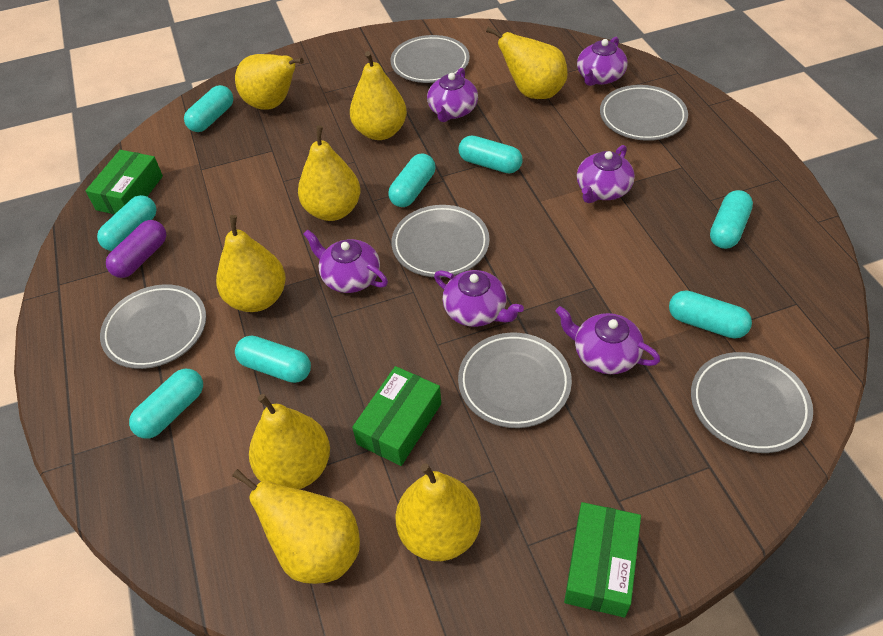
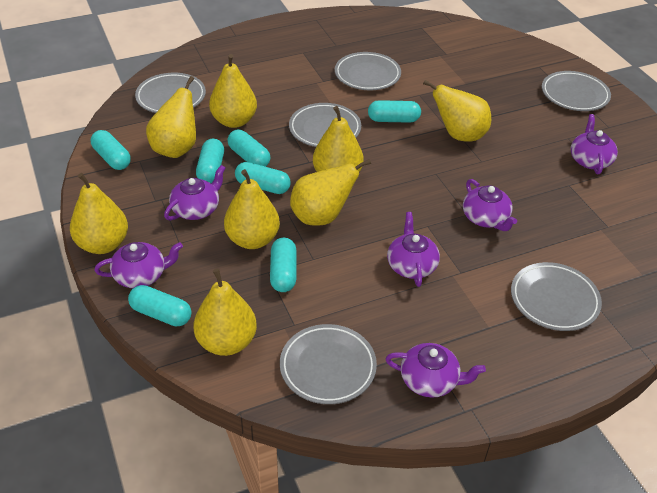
green box: [85,150,163,215] [352,366,441,466] [564,502,641,618] = 3 -> none = 0
purple capsule: [106,220,166,278] = 1 -> none = 0
turquoise capsule: [97,195,156,251] [129,369,203,438] [184,85,233,132] [235,335,311,383] [388,153,435,207] [459,135,523,174] [669,290,752,339] [710,190,753,249] = 8 -> [91,130,131,170] [128,285,191,327] [196,139,224,183] [227,130,270,167] [235,162,291,194] [270,238,297,292] [368,100,421,123] = 7

